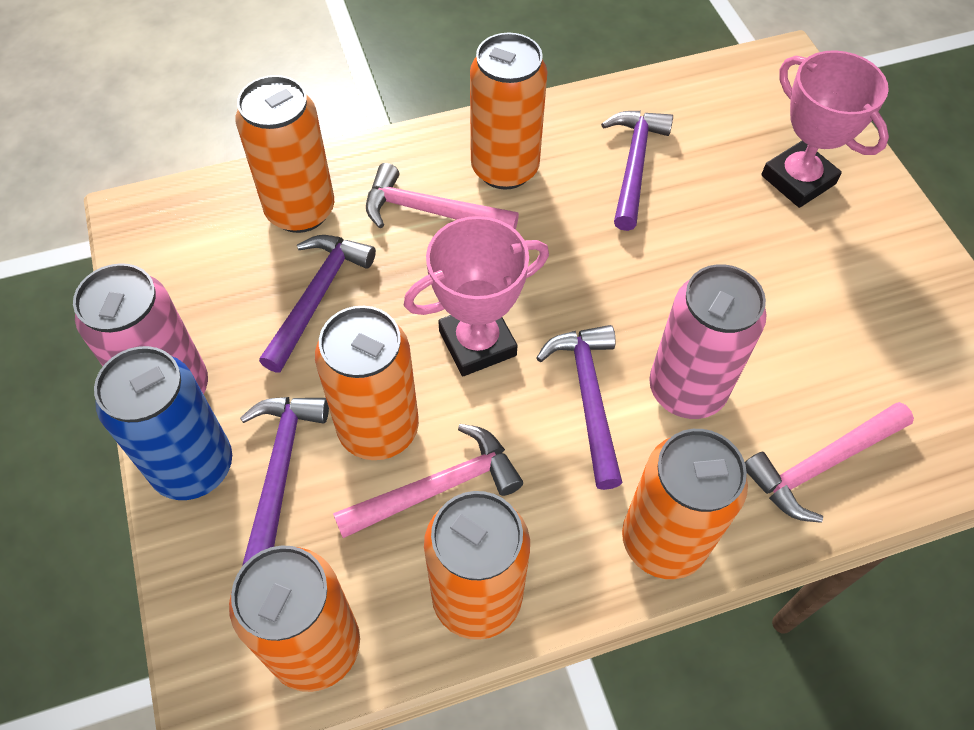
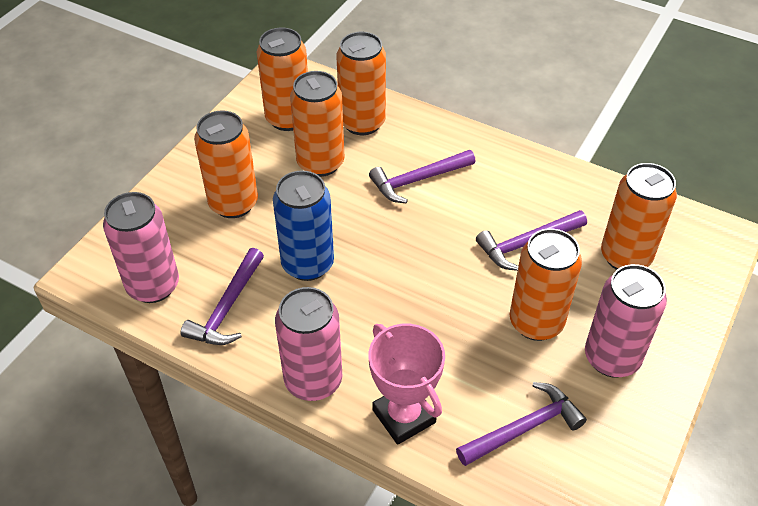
pink can: [73,263,208,394] [649,264,767,419] = 2 -> [103,192,179,303] [275,287,342,401] [585,264,667,378] = 3
pink hammer: [333,424,523,538] [366,163,519,230] [745,402,914,523] = 3 -> none = 0
pink trophy: [404,216,549,376] [761,50,889,208] = 2 -> [369,324,445,445] = 1

